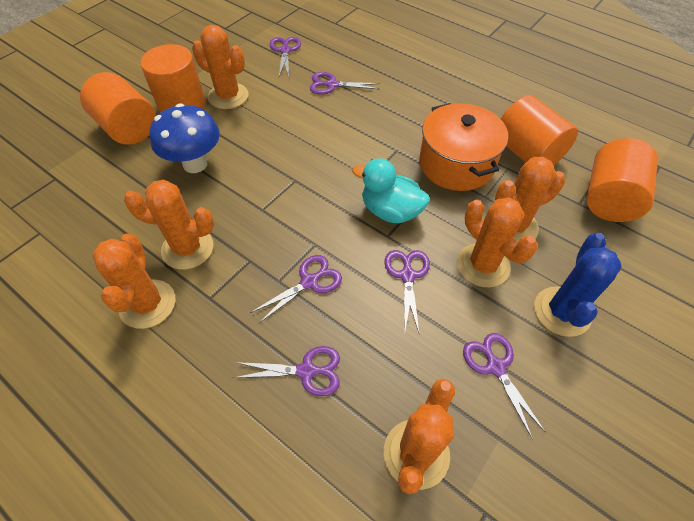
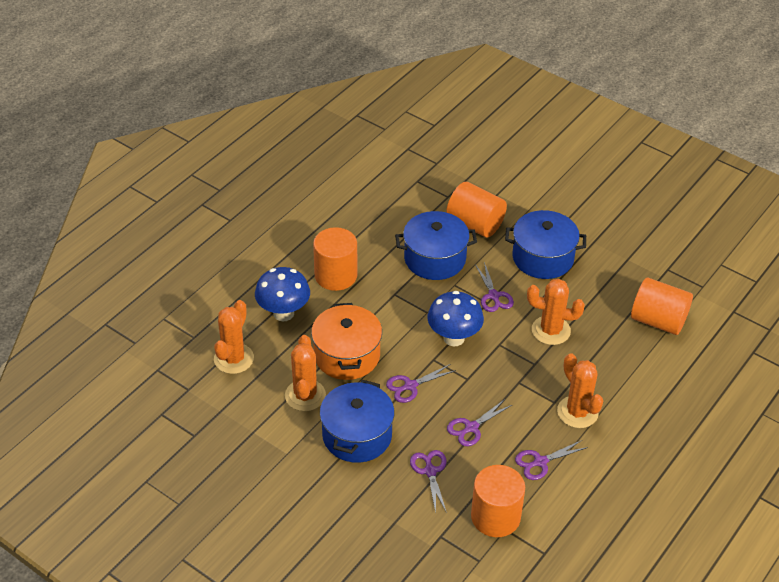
blue cactus: [534,233,622,337] = 1 -> none = 0
blue mushroom: [149,103,220,173] = 1 -> [255,267,310,321] [428,291,484,346] = 2
blue pot: none = 0 -> [320,380,394,463] [395,211,477,280] [505,210,586,279] = 3
orange cactus: [93,234,176,329] [124,180,214,270] [192,25,248,109] [384,379,455,494] [457,197,538,287] [495,157,565,243] = 6 -> [214,300,254,374] [285,335,326,411] [527,279,585,345] [557,353,603,428] = 4
purple scissors: [233,346,340,396] [250,255,342,324] [269,37,301,76] [310,72,381,95] [384,250,430,335] [463,333,546,439] = 6 -> [386,364,456,403] [410,450,447,513] [447,399,512,446] [475,262,514,312] [515,440,588,480] = 5
turquoise duck: [352,158,430,223] = 1 -> none = 0

